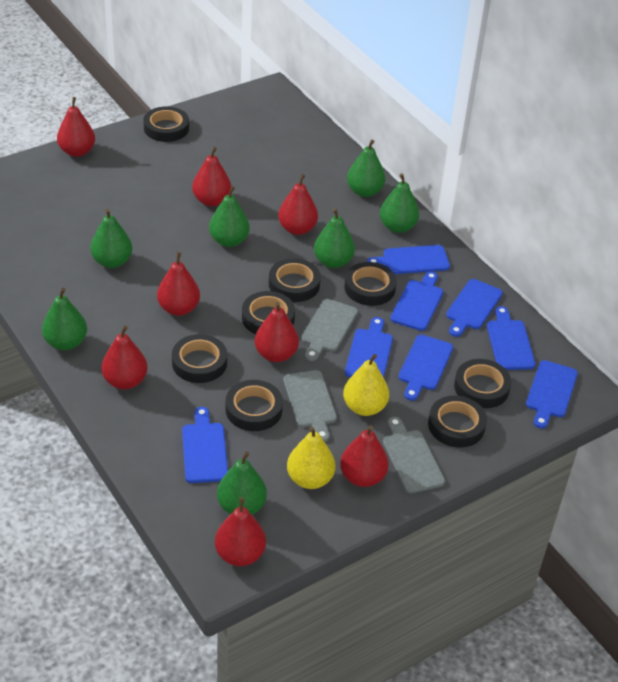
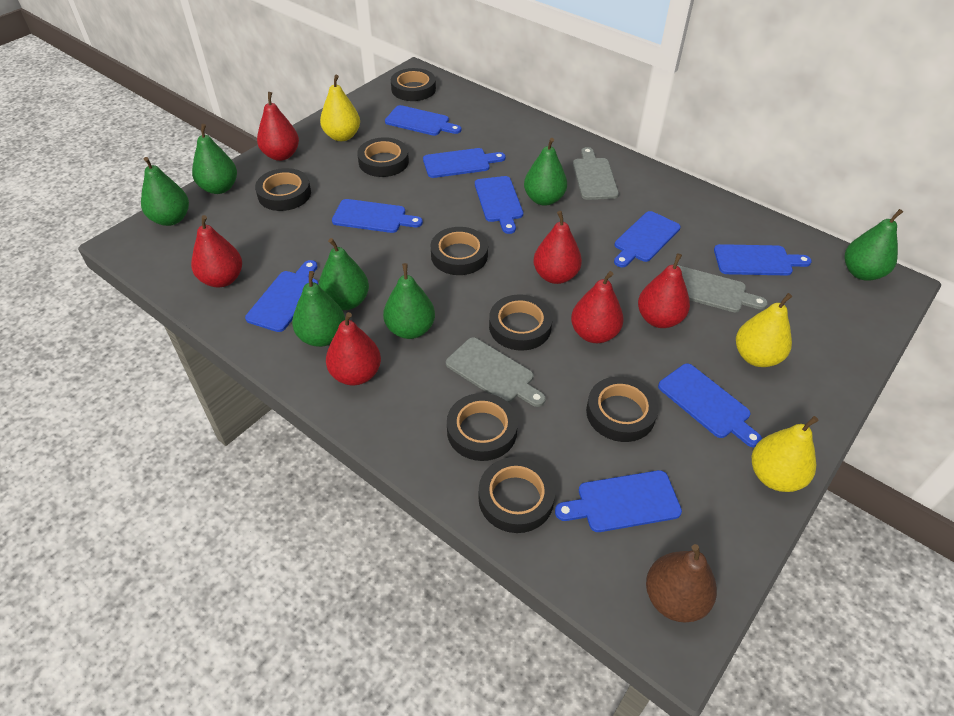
blue cutting board: [182,407,228,483] [345,317,393,378] [367,245,450,274] [390,271,443,331] [399,335,453,401] [446,279,503,337] [487,306,535,370] [526,360,578,429] = 8 -> [245,260,318,332] [332,199,423,233] [385,105,461,136] [423,148,506,178] [475,176,523,234] [555,470,682,532] [614,211,681,267] [658,364,762,448] [714,244,812,276] = 9
brown pear: none = 0 -> [646,544,717,623] = 1
red pear: [57,97,95,157] [101,326,148,389] [157,252,200,316] [192,147,231,206] [215,497,266,566] [255,302,299,362] [278,174,318,235] [340,425,389,487] = 8 -> [191,215,242,288] [257,92,299,161] [326,312,381,385] [533,211,582,284] [571,271,623,343] [638,253,690,328] = 6
yellow pear: [287,426,336,489] [343,354,389,416] = 2 -> [320,75,360,141] [736,293,792,367] [752,416,818,492] = 3

